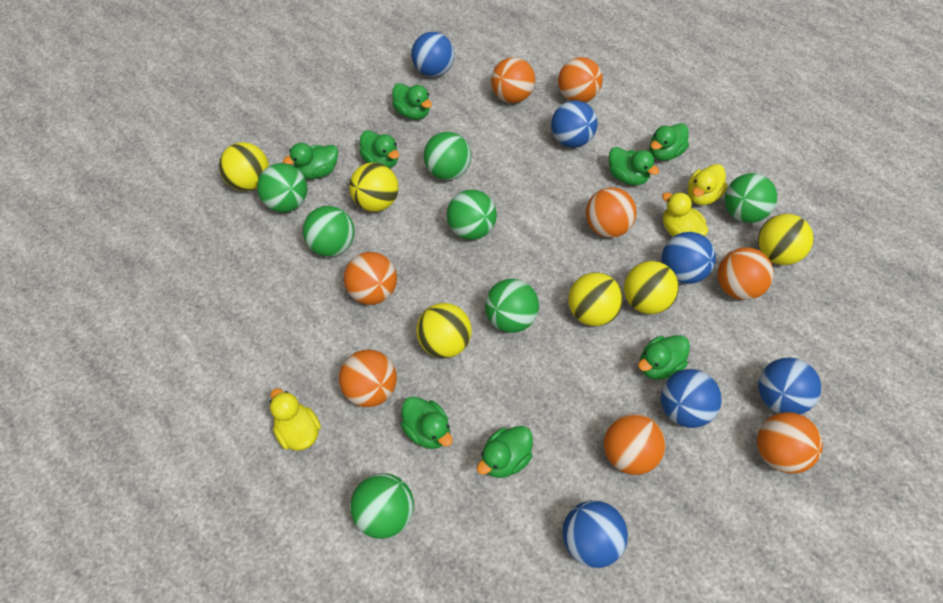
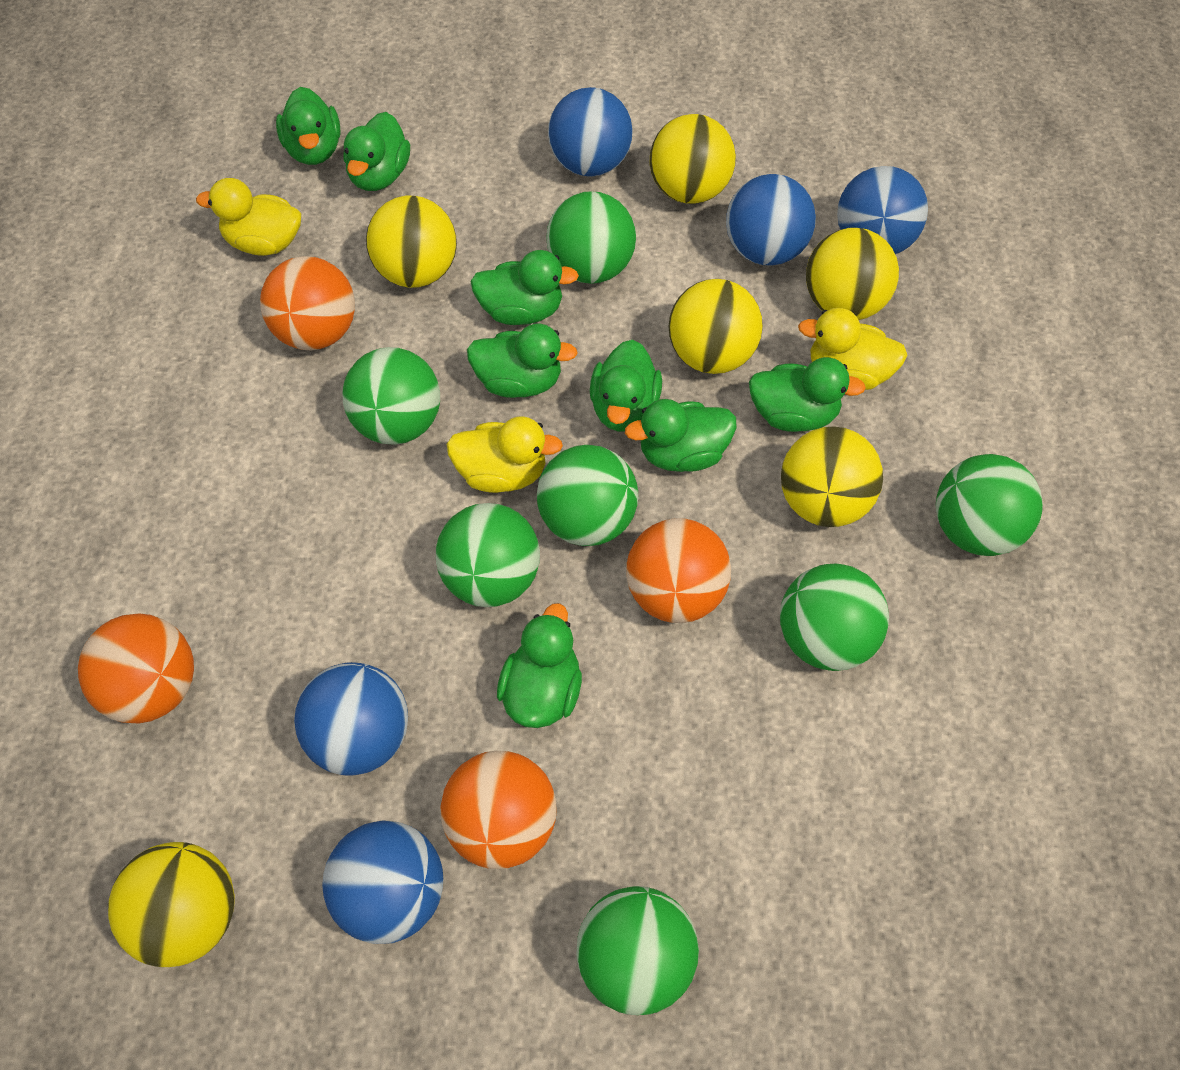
blue ball: [411,32,454,77] [551,100,598,148] [562,500,628,568] [661,369,722,428] [662,232,716,284] [758,357,821,414] = 6 -> [294,662,408,776] [322,820,443,944] [548,87,633,177] [726,174,816,266] [837,166,928,254] = 5
orange ball: [339,349,397,407] [344,252,397,305] [491,57,535,103] [558,57,603,102] [586,187,637,238] [604,413,666,475] [718,247,774,300] [757,412,823,474] = 8 -> [78,614,194,723] [260,256,355,350] [440,751,556,869] [626,518,731,623] = 4

